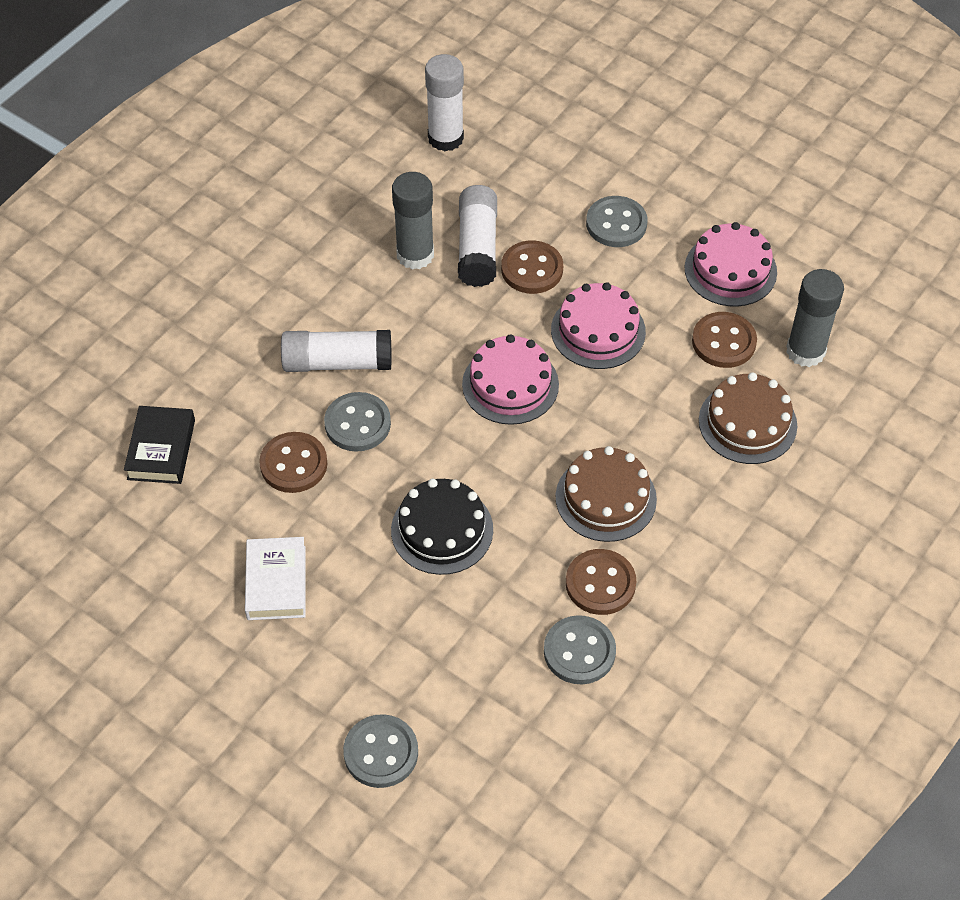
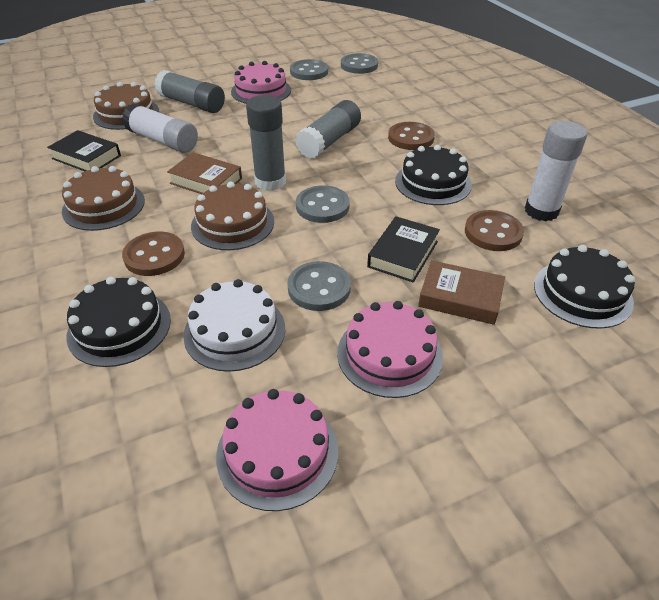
black book: [124,406,195,484] = 1 -> [47,130,121,171] [367,216,440,282] = 2
black cake: [391,479,493,575] = 1 -> [66,277,171,367] [395,145,472,205] [534,245,635,329] = 3
brown book: none = 0 -> [167,152,242,194] [418,260,505,325] = 2
brown button: [259,432,327,493] [501,241,563,294] [566,549,636,615] [692,312,757,368] = 4 -> [122,232,185,276] [388,122,435,150] [465,210,524,251] = 3
brown cake: [555,446,657,542] [699,372,797,464] = 2 -> [62,166,145,231] [93,82,159,130] [191,182,274,250] = 3
grey glue stick: [392,172,434,270] [786,269,844,367] = 2 -> [154,70,225,113] [246,95,286,191] [295,100,361,159] = 3
white book: [245,537,306,620] = 1 -> none = 0
white cake: none = 0 -> [183,279,285,372] = 1
white glue stick: [281,330,392,372] [425,54,464,151] [458,185,497,287] = 3 -> [122,103,198,153] [525,121,587,221] = 2

